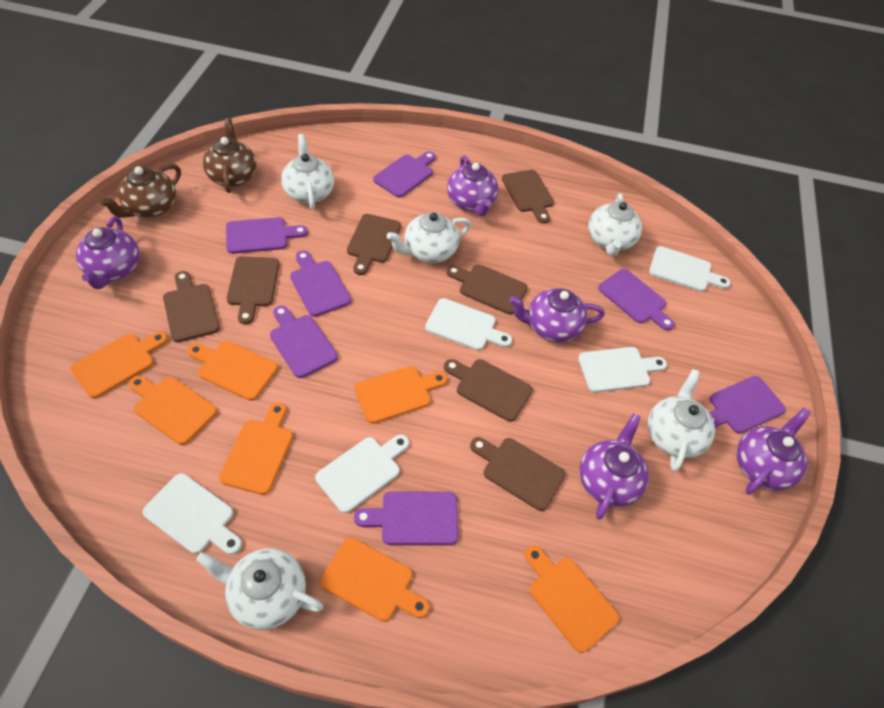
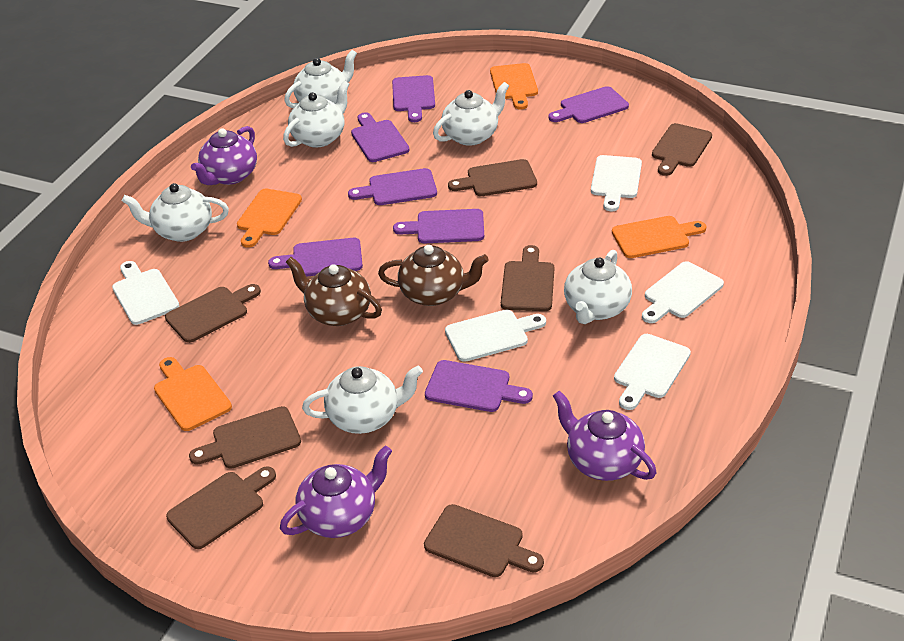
orange cutting board: [70,331,168,398] [129,376,217,445] [187,341,278,401] [219,402,293,495] [320,537,430,622] [354,366,447,424] [525,546,619,653] = 7 -> [154,357,232,431] [237,189,302,248] [490,63,538,109] [612,216,707,258] = 4
purple teapot: [76,216,140,289] [447,155,498,216] [509,288,604,342] [579,413,649,520] [736,408,811,494] = 5 -> [191,126,257,185] [280,446,392,538] [553,391,656,481] = 3
white teapot: [196,549,323,630] [281,134,334,210] [387,212,471,263] [588,193,642,256] [648,369,715,471] = 5 -> [122,183,229,242] [283,81,349,148] [284,50,357,108] [302,366,423,434] [433,82,509,146] [564,250,632,324] = 6

